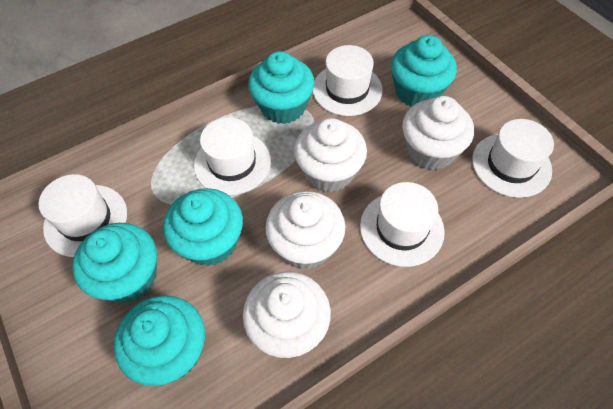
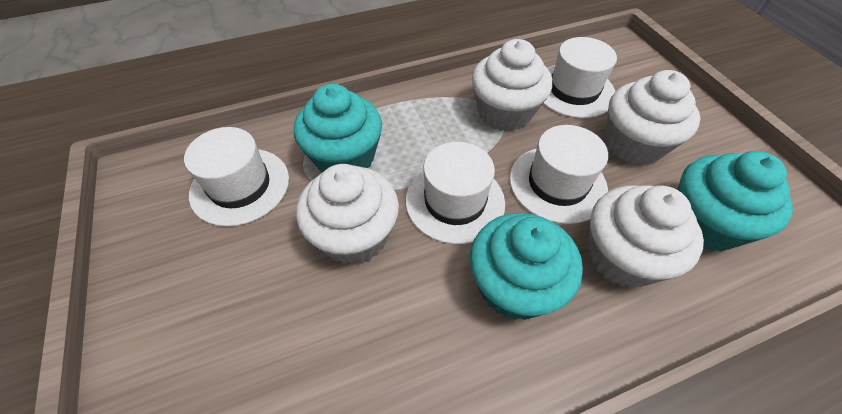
turquoise cupcake: [72,223,157,303] [114,295,205,386] [163,188,243,266] [248,51,315,124] [391,35,457,107] = 5 -> [294,84,382,172] [470,213,583,320] [677,151,793,252] = 3
white hat: [39,174,127,257] [194,117,271,195] [313,45,383,116] [360,182,445,267] [472,119,554,198] = 5 -> [184,127,289,227] [406,142,505,244] [510,125,608,224] [543,37,617,118] = 4

